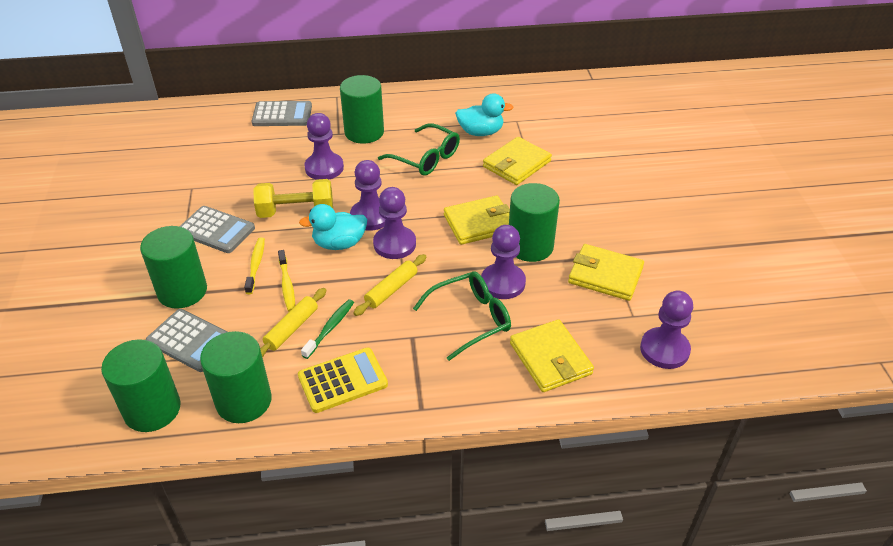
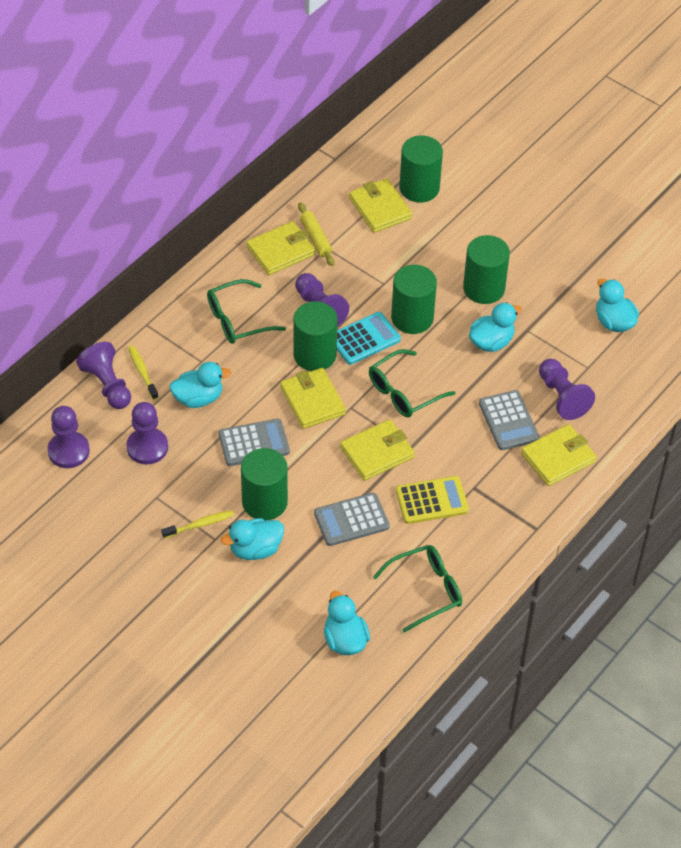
green glasses: [378,123,460,176] [413,272,511,361] = 2 -> [207,279,286,344] [369,349,456,418] [373,545,462,633] = 3
green toothbrush: [301,299,354,359] = 1 -> none = 0
turquoise calculator: none = 0 -> [337,312,401,365] = 1
turquoise duck: [299,204,367,250] [455,93,513,136] = 2 -> [169,362,231,408] [221,518,284,560] [324,591,370,655] [469,303,522,352] [596,279,639,332] = 5
yellow dumbbell: [253,179,333,218] = 1 -> none = 0
yellow rolling pin: [260,288,326,358] [353,254,426,316] = 2 -> [298,202,335,266] = 1
yellow wallet: [444,195,510,245] [483,137,552,185] [510,319,594,392] [568,244,644,301] = 4 -> [246,221,315,275] [280,368,346,429] [340,419,415,481] [349,178,412,233] [521,424,597,486] = 5

